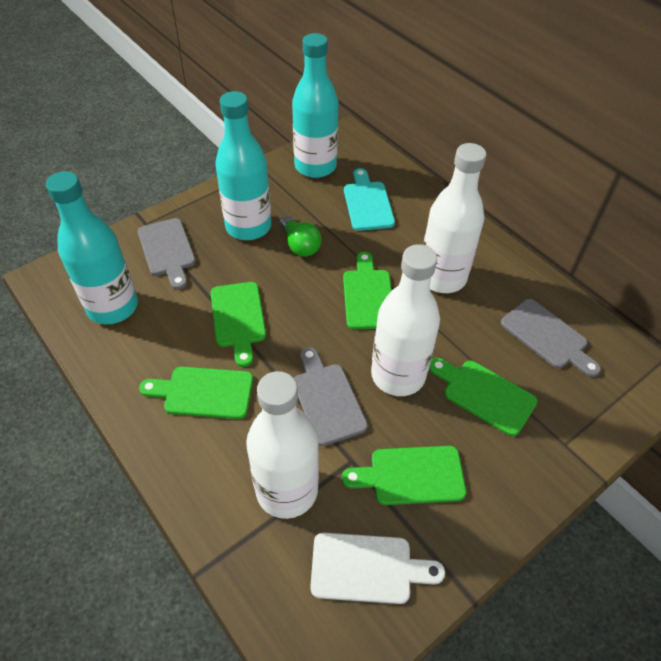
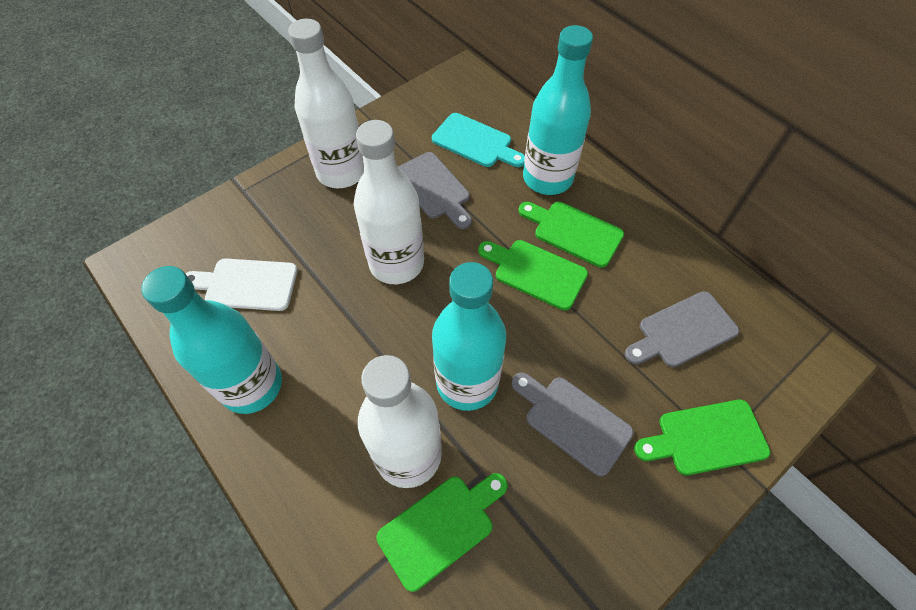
green cutting board: [139,367,253,419] [211,282,266,367] [342,446,466,505] [343,252,392,329] [429,358,538,436] = 5 -> [376,473,508,592] [478,240,588,310] [518,202,624,268] [634,400,770,475] = 4
green light bulb: [280,215,322,257] = 1 -> none = 0

